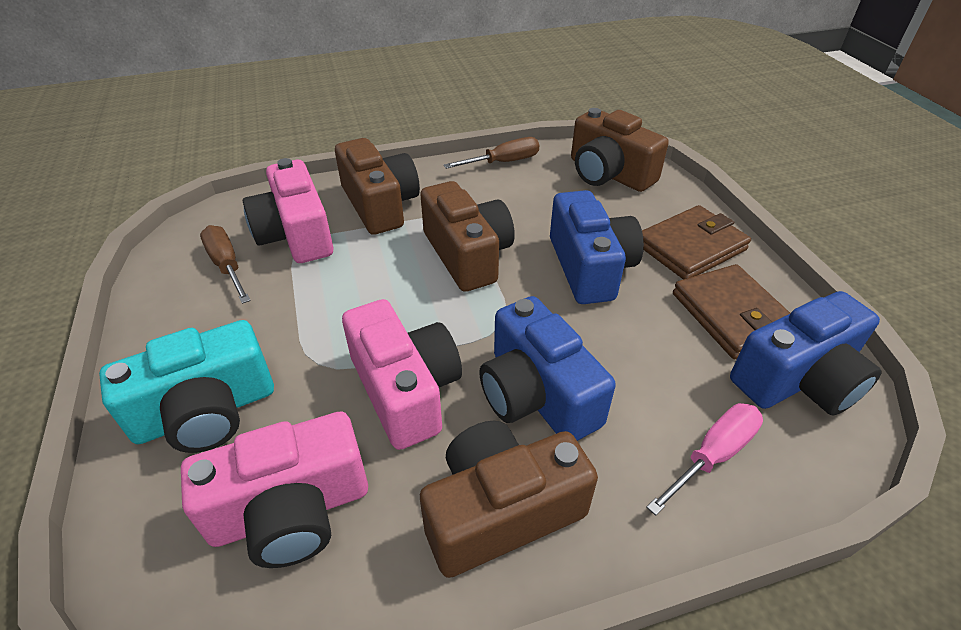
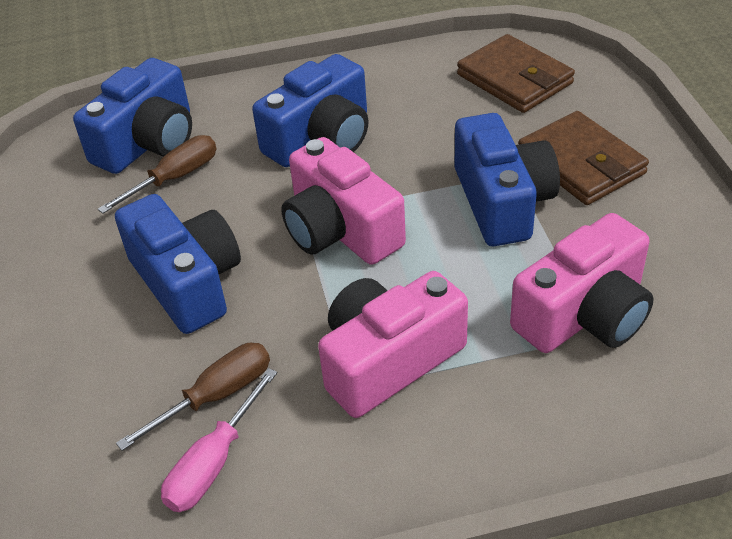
blue camera: [479,296,616,441] [550,190,644,304] [730,291,882,416] = 3 -> [73,58,192,174] [115,194,241,334] [252,54,369,167] [455,113,560,246] = 4
brown camera: [335,138,420,235] [420,181,515,292] [420,421,598,578] [571,108,669,192] = 4 -> none = 0
turquoise camera: [99,320,274,453] = 1 -> none = 0

